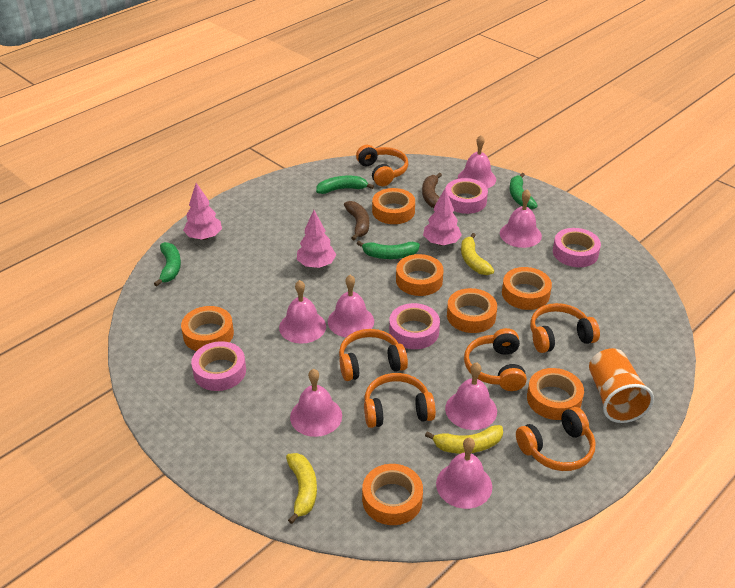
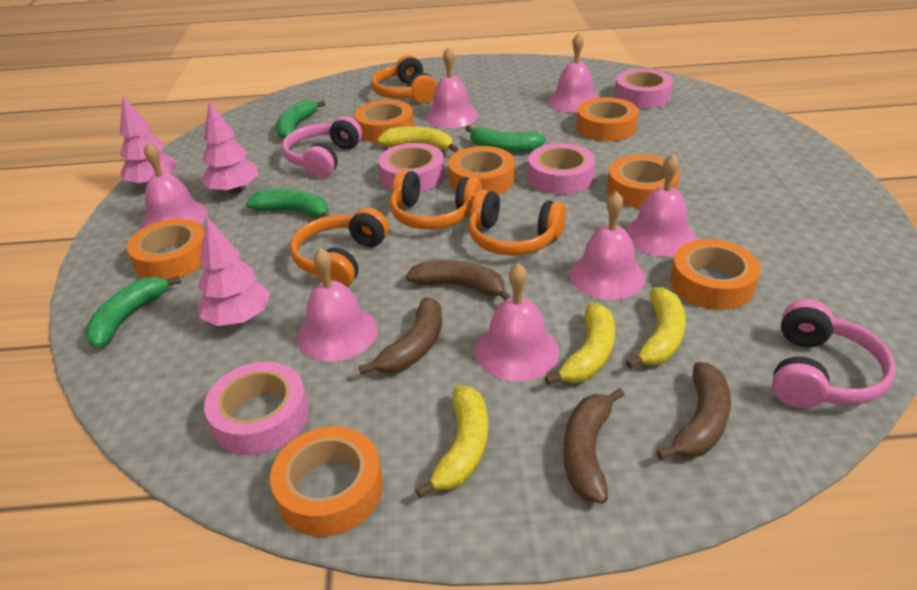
brown banana: [344,201,369,240] [422,173,442,208] = 2 -> [359,297,442,374] [406,260,511,301] [563,388,624,504] [656,362,731,460] = 4
orange cup: [589,348,654,423] = 1 -> none = 0
orange headphones: [339,329,408,381] [356,145,408,186] [364,373,436,428] [464,328,527,391] [516,407,596,471] [530,303,600,353] = 6 -> [290,208,389,287] [371,55,437,103] [390,170,482,230] [468,190,566,256] = 4
pink headphones: none = 0 -> [282,116,362,178] [772,299,896,408] = 2
yellow banana: [286,453,317,524] [425,425,503,454] [461,233,494,275] = 3 -> [377,126,458,152] [415,385,488,498] [545,303,615,385] [626,287,686,369] = 4

